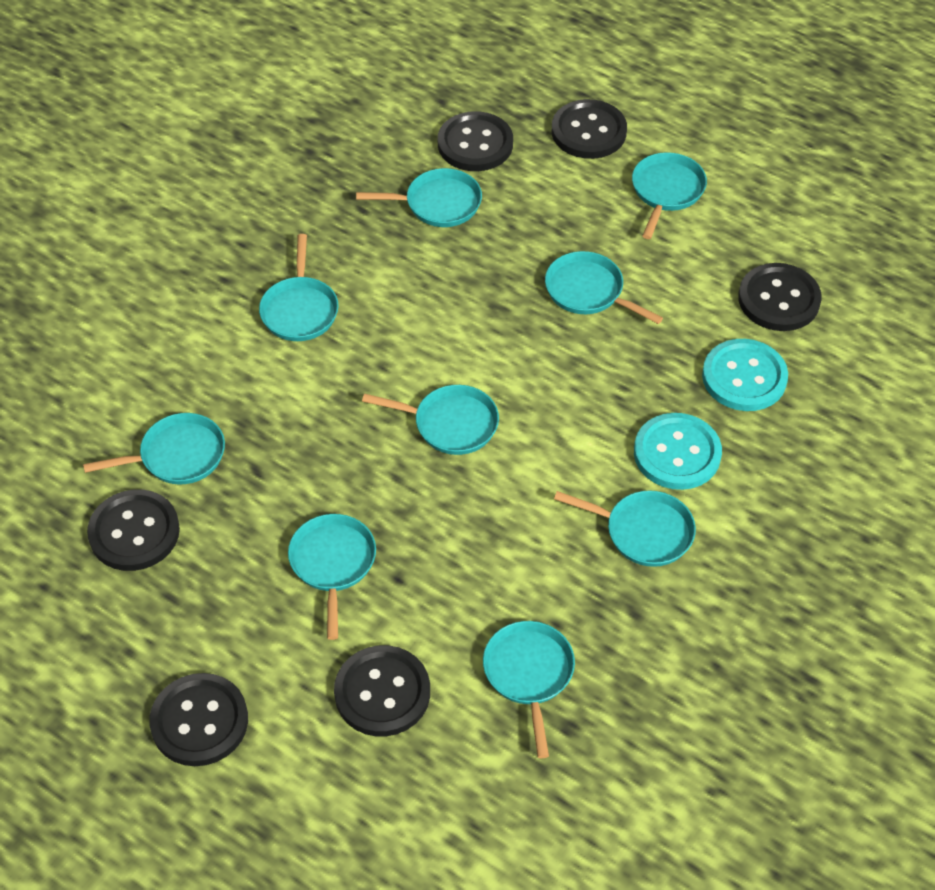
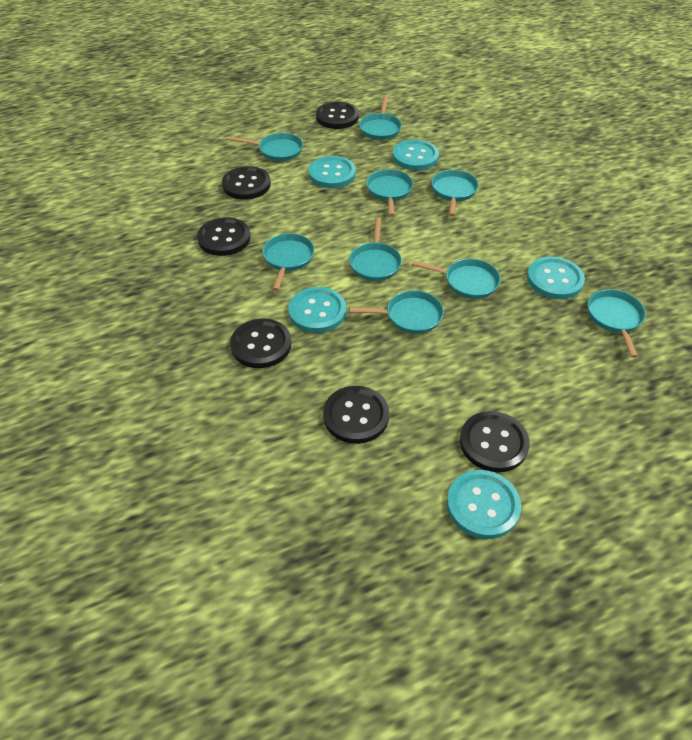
turquoise button: [634,413,722,490] [702,339,788,411] = 2 -> [288,287,346,333] [309,156,356,188] [393,139,439,170] [447,470,521,539] [527,257,585,299] = 5

